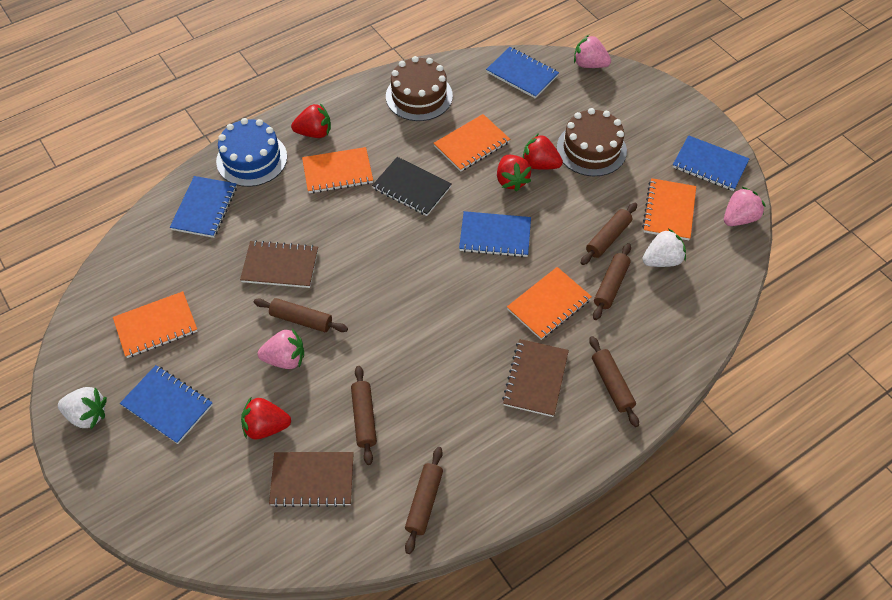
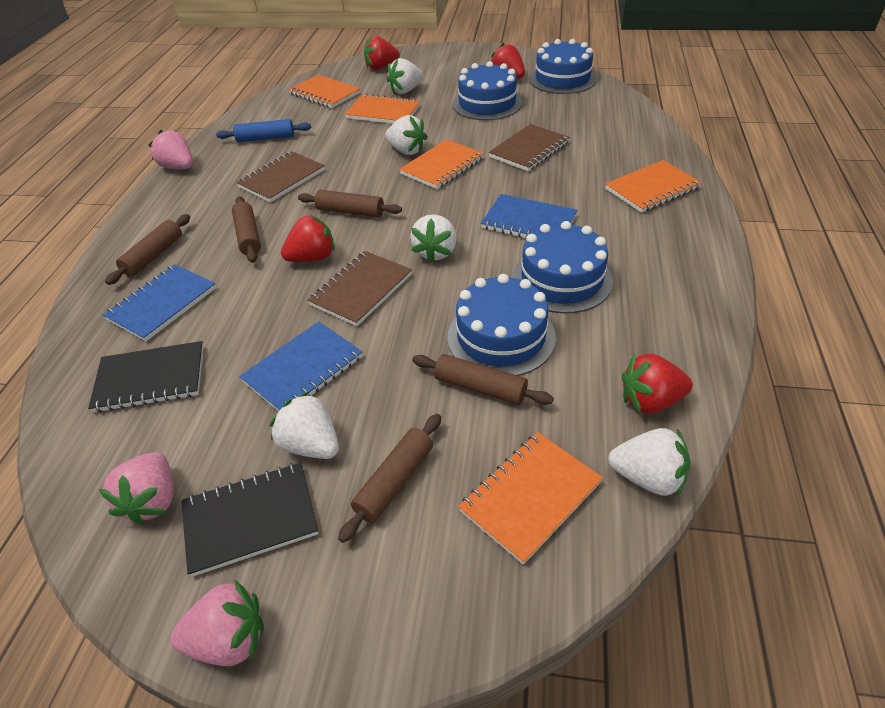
black notebook: [372,157,452,216] = 1 -> [88,341,204,413] [181,463,318,577] = 2
blue cake: [216,118,287,187] = 1 -> [447,274,556,376] [453,61,522,120] [512,221,613,314] [529,39,597,94] = 4
blue notebook: [120,365,213,444] [170,176,237,238] [459,211,531,257] [486,47,559,98] [673,135,750,191] = 5 -> [103,264,216,341] [239,321,363,411] [481,194,577,238] = 3
blue rolling pin: none = 0 -> [216,119,311,142] = 1
brown cake: [386,56,453,121] [557,108,627,176] = 2 -> none = 0
brown rolling pin: [254,298,348,332] [351,366,377,465] [405,447,443,554] [581,203,637,265] [589,336,639,427] [593,243,631,320] = 6 -> [105,214,190,285] [232,197,261,263] [298,190,402,217] [338,414,441,543] [412,354,554,405] = 5
white strawberry: [58,387,107,429] [642,228,686,267] = 2 -> [270,392,339,459] [385,115,428,155] [386,58,424,94] [410,214,457,263] [608,428,690,497] = 5

